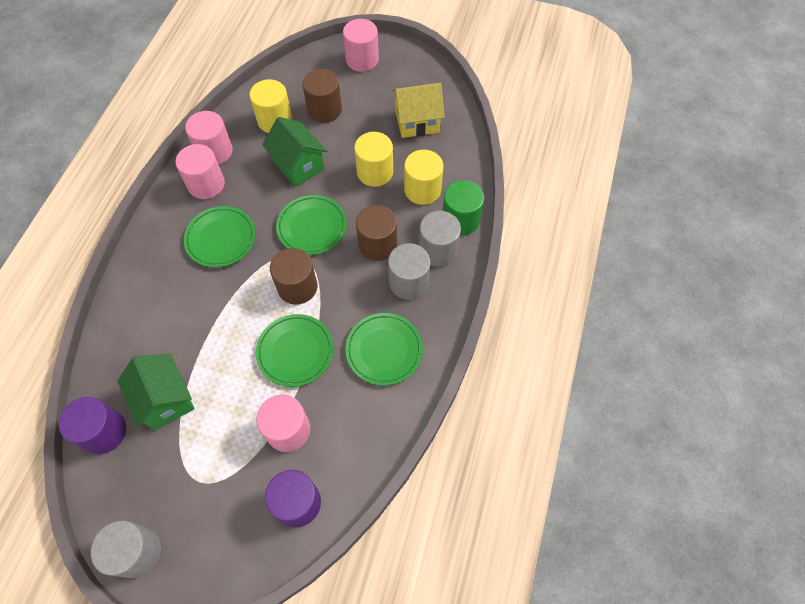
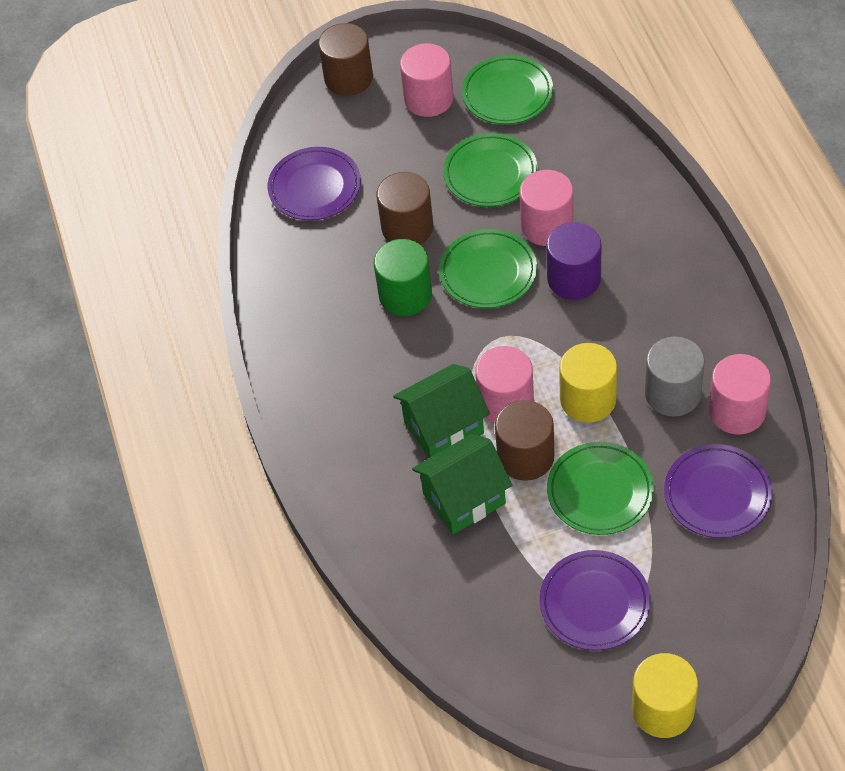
grey cylinder: [91,520,161,578] [388,243,430,300] [419,211,461,267] = 3 -> [645,337,705,417] = 1
purple cylinder: [59,397,126,454] [265,470,321,527] = 2 -> [546,222,602,300] = 1
purple plate: none = 0 -> [268,147,361,221] [539,550,651,651] [664,444,773,538] = 3
yellow cylinder: [250,79,292,133] [354,132,393,187] [404,150,444,205] = 3 -> [559,343,617,423] [632,653,698,738] = 2
yellow house: [392,83,445,138] = 1 -> none = 0

